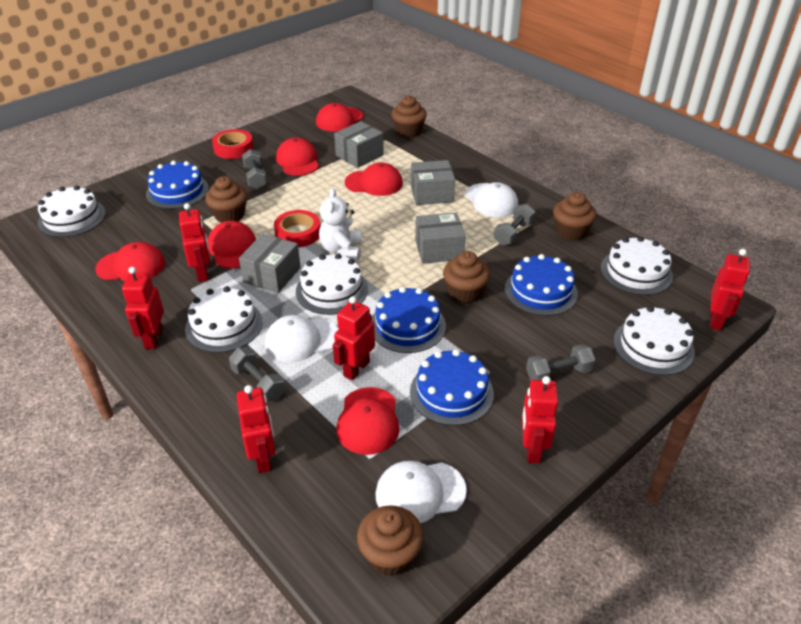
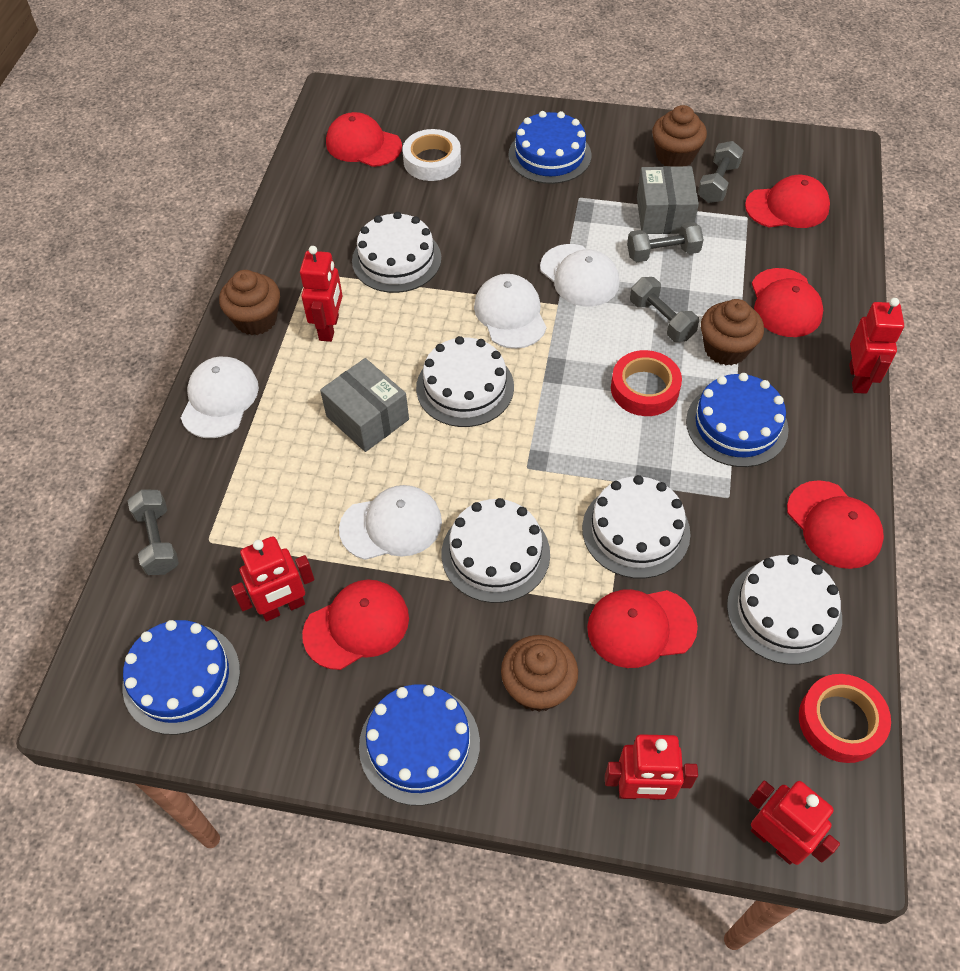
brown cupcake: [205,176,247,223] [357,505,424,576] [391,96,427,137] [443,251,490,304] [553,192,597,241] = 5 -> [219,270,280,335] [501,635,578,712] [652,105,707,167] [701,299,764,366] = 4
grey box: [239,234,301,293] [334,121,384,168] [411,160,455,205] [415,212,466,264] = 4 -> [320,358,409,452] [637,166,699,234] = 2
red robot: [122,267,164,349] [179,203,210,282] [237,385,275,473] [333,296,375,380] [522,376,558,463] [710,249,750,331] = 6 -> [231,536,314,622] [300,246,343,342] [605,734,698,800] [749,780,840,865] [849,298,904,394] = 5
white cap: [265,315,339,362] [375,461,467,523] [465,182,518,217] = 3 -> [181,357,259,438] [339,485,442,560] [474,274,547,349] [540,244,620,307] = 4
white tape: none = 0 -> [403,129,461,181] = 1
white teddy bear: [319,188,362,260] = 1 -> none = 0

